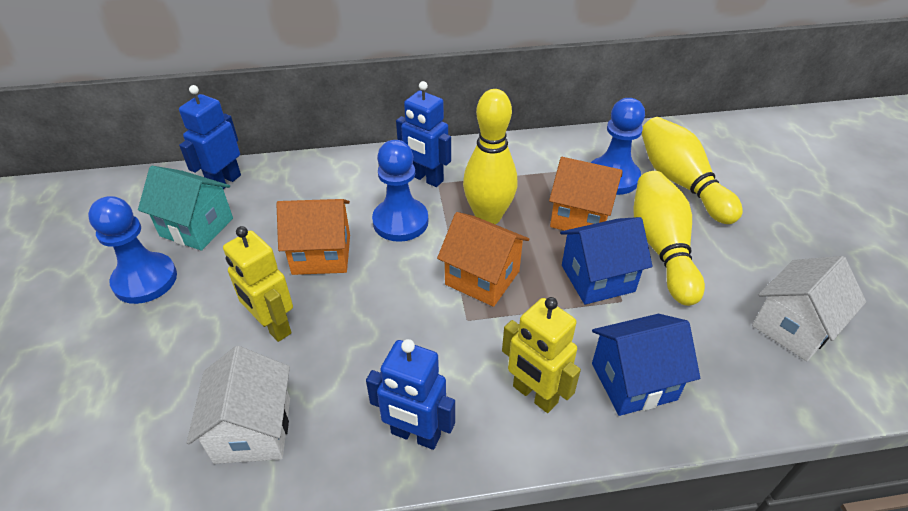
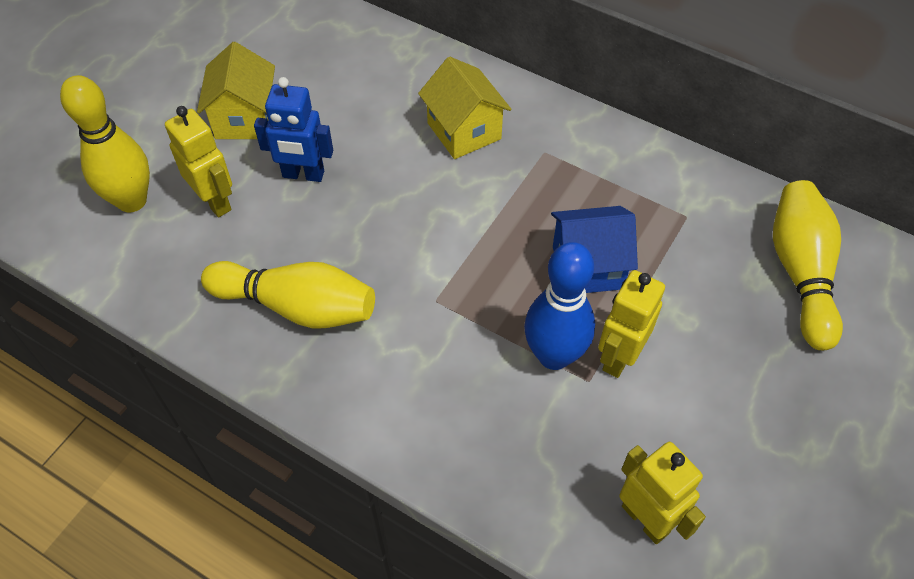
blue bowling pin: none = 0 -> [524,242,595,370] = 1
blue house: [560,217,653,305] [592,314,700,416] = 2 -> [551,206,638,293] = 1
blue pawn: [88,196,177,304] [372,140,428,242] [591,98,645,195] = 3 -> none = 0
blue robot: [179,85,241,189] [366,339,455,450] [396,81,451,187] = 3 -> [254,77,333,182] = 1
orange house: [276,199,350,275] [437,212,529,307] [549,157,622,231] = 3 -> none = 0
turquoise house: [138,166,233,251] = 1 -> none = 0
white house: [187,346,290,464] [752,256,866,361] = 2 -> none = 0
yellow house: none = 0 -> [197,42,275,139] [418,57,511,159] = 2
yellow robot: [223,226,293,342] [502,297,581,413] = 2 -> [165,106,232,217] [598,270,665,378] [619,442,706,544] = 3

